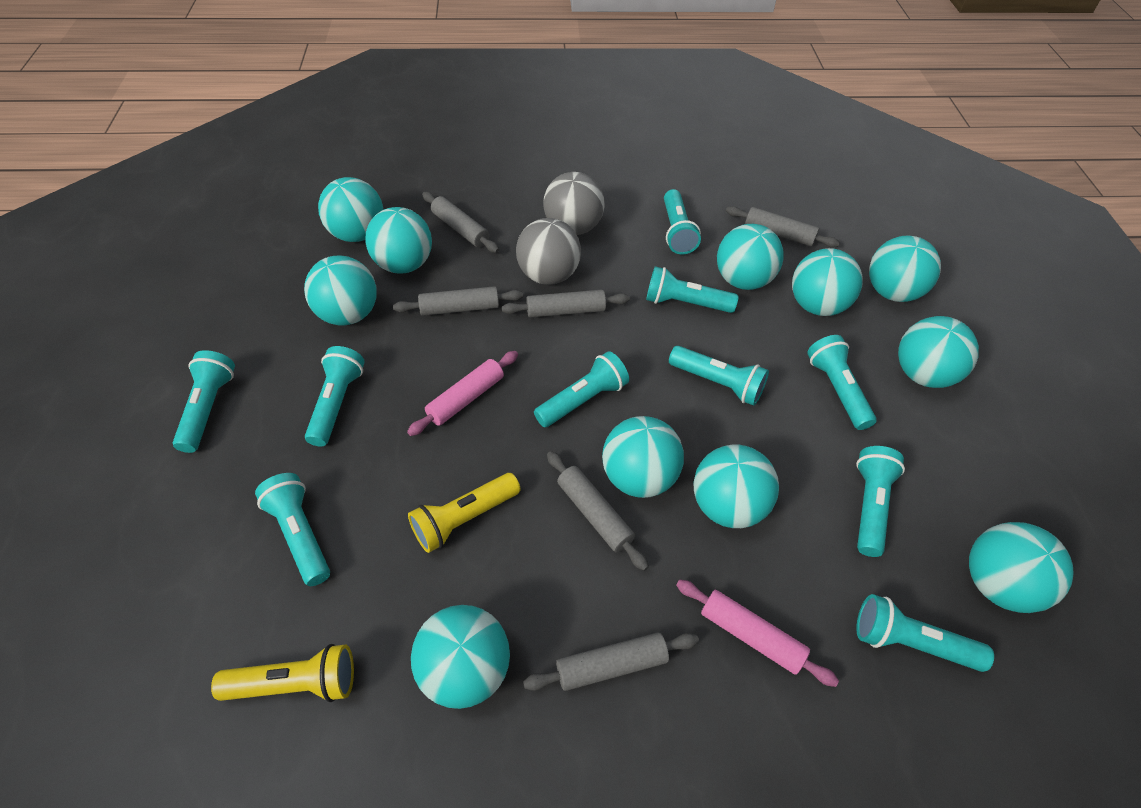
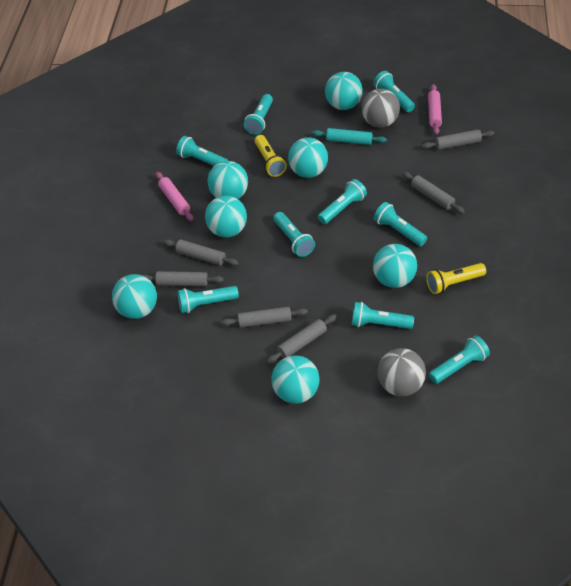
turquoise ball: [304,256,377,326] [318,177,383,242] [365,207,432,274] [411,605,510,709] [602,416,684,498] [694,445,779,528] [717,224,784,290] [792,248,863,316] [869,235,941,302] [898,316,979,388] [969,522,1074,613] = 11 -> [112,274,157,319] [205,195,247,238] [208,161,248,199] [271,355,319,404] [288,137,328,178] [325,72,363,110] [373,244,417,288] = 7
turquoise flashlight: [173,350,235,453] [255,473,330,586] [305,346,365,447] [534,351,629,427] [646,266,738,313] [664,189,701,255] [669,346,769,406] [807,335,877,430] [856,446,905,557] [856,594,994,672] = 10 -> [176,136,228,166] [177,286,239,313] [244,94,273,135] [273,212,315,257] [318,179,367,224] [352,302,414,329] [373,71,415,112] [374,202,427,246] [429,335,490,384] = 9
turquoise rolling pin: none = 0 -> [312,128,387,145] = 1

